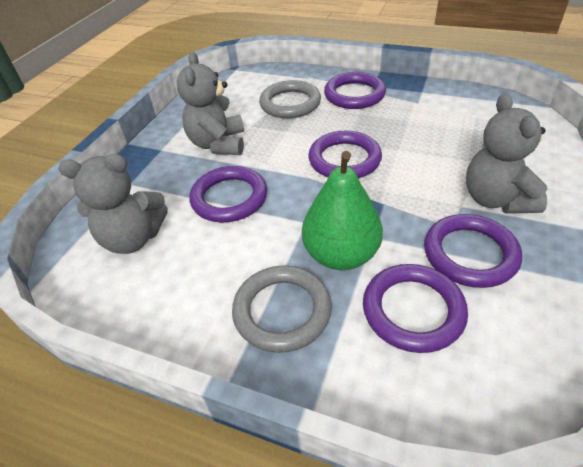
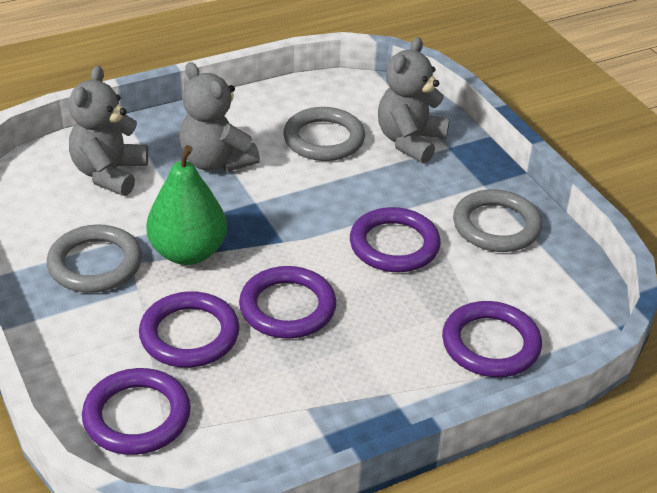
grey ring: [232,265,332,353] [259,80,321,118] = 2 -> [47,224,142,293] [283,107,365,161] [453,189,542,252] = 3

